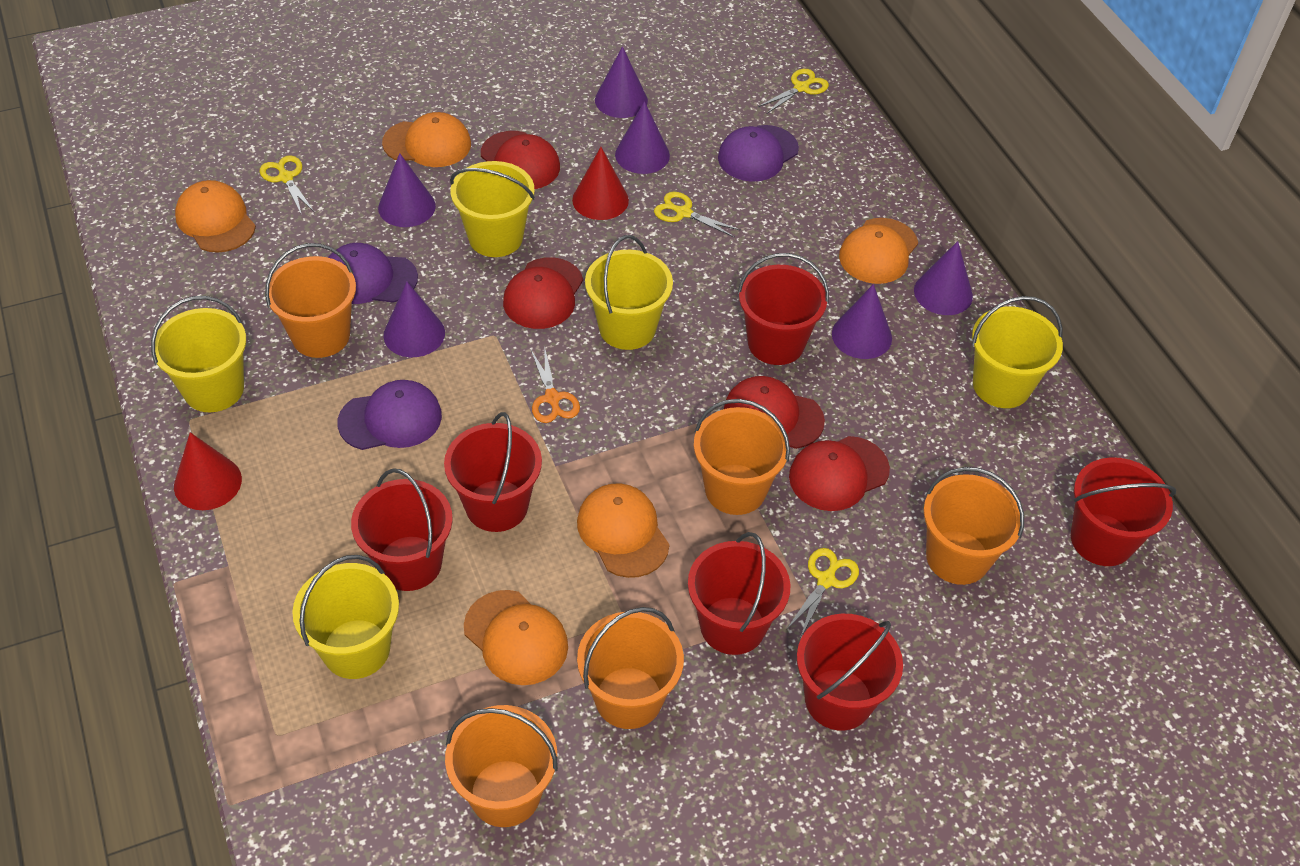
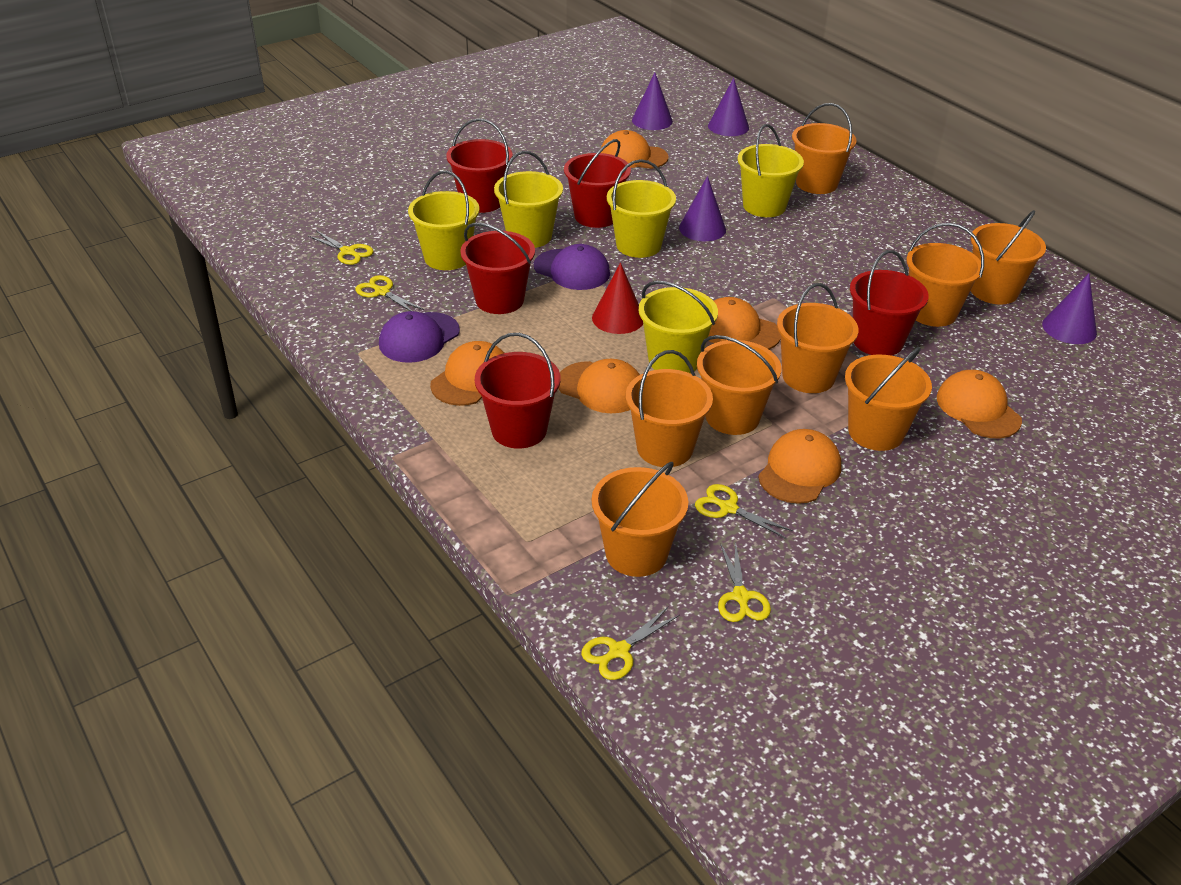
orange bucket: [265,243,356,358] [445,705,558,827] [577,607,684,729] [694,399,790,515] [924,467,1024,585] = 5 -> [592,462,688,577] [626,350,713,467] [697,335,782,435] [777,283,858,393] [792,103,857,194] [845,347,932,451] [906,223,984,327] [971,210,1046,305] = 8
orange cap: [175,180,256,253] [382,112,471,167] [464,590,568,685] [577,483,670,578] [839,218,918,284] = 5 -> [430,341,504,406] [558,359,640,413] [601,130,668,169] [708,297,781,349] [758,429,841,504] [937,370,1022,438] = 6
orange scissors: [531,346,580,423] = 1 -> none = 0
purple cap: [328,243,418,304] [337,380,442,450] [718,125,799,182] = 3 -> [379,311,460,363] [534,244,610,290] = 2
purple cone: [378,153,436,227] [384,282,445,357] [595,46,648,118] [615,101,670,174] [832,284,892,359] [914,241,973,315] = 6 -> [632,73,673,130] [679,176,726,241] [708,78,749,136] [1042,274,1097,344] = 4
red bucket: [351,468,453,591] [444,412,542,532] [688,532,790,655] [738,253,829,365] [797,614,903,731] [1071,457,1176,566] = 6 -> [446,118,513,213] [460,223,535,314] [475,333,561,449] [564,139,631,228] [850,250,929,356] = 5
red cap: [481,131,560,189] [503,257,583,329] [724,376,825,449] [789,436,890,511] = 4 -> none = 0
red cone: [174,432,242,510] [572,147,629,220] = 2 -> [592,263,643,334] = 1
yellow scissors: [260,155,314,215] [654,192,741,238] [758,69,829,114] [786,548,859,636] = 4 -> [308,231,374,265] [355,275,424,311] [581,607,680,680] [695,484,793,539] [718,541,771,622] = 5

